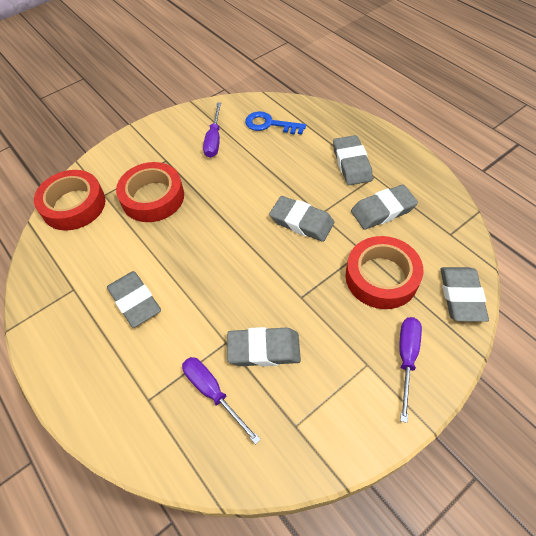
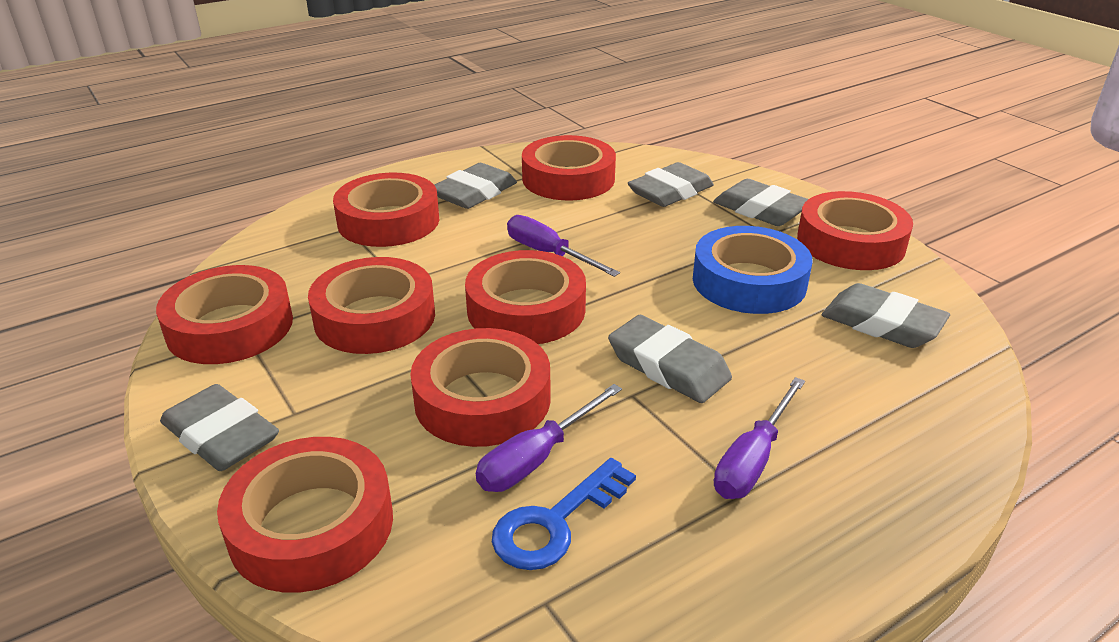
blue tape: none = 0 -> [693,226,813,314] = 1
red tape: [34,170,106,231] [116,162,184,222] [345,236,423,309] = 3 -> [156,265,293,364] [217,437,393,593] [308,257,435,354] [333,173,439,247] [410,328,551,447] [465,250,586,344] [522,135,616,200] [797,191,913,270] = 8

